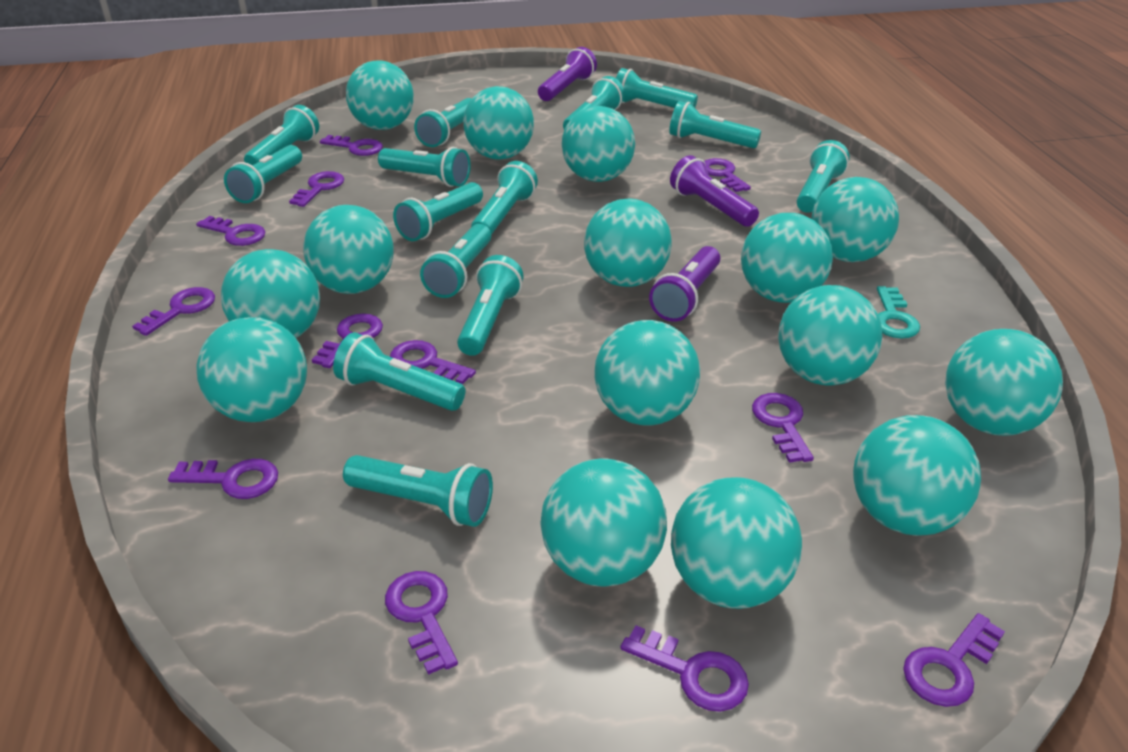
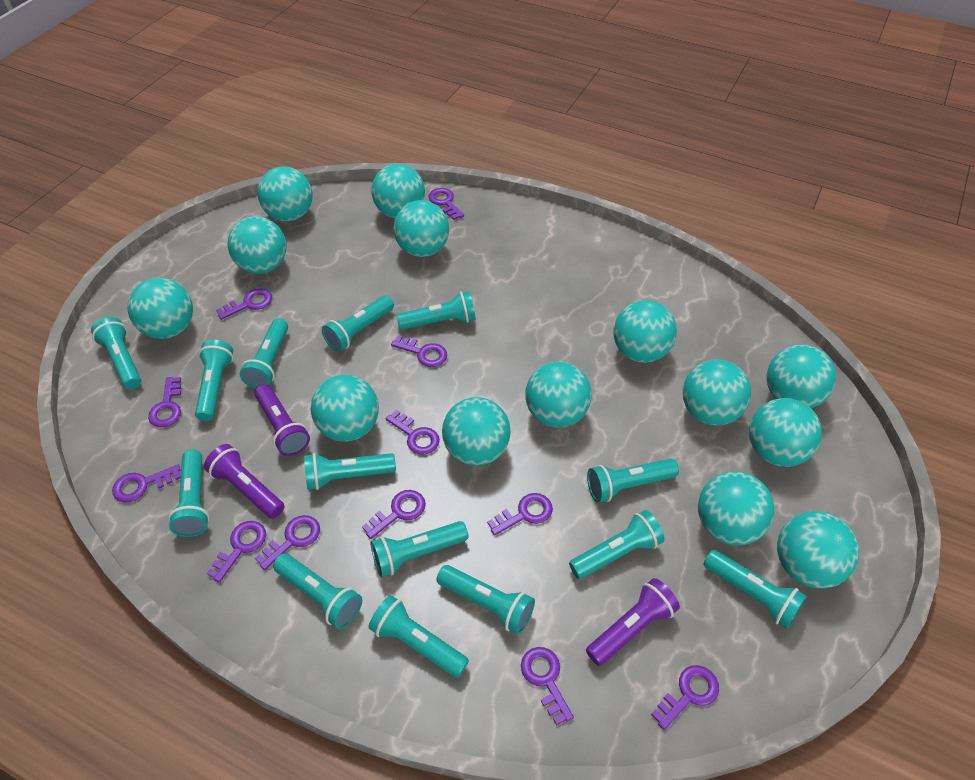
turquoise ball: [197,317,307,422] [221,249,320,338] [303,205,394,294] [346,60,414,130] [463,86,534,160] [540,459,667,587] [562,106,635,182] [584,199,672,287] [594,320,700,426] [671,477,802,609] [741,213,833,303] [778,285,882,386] [812,177,899,262] [853,415,981,536] [945,329,1063,436] = 15 -> [127,278,193,339] [227,216,286,274] [257,166,312,221] [311,375,379,442] [371,164,425,218] [393,200,449,257] [442,397,511,466] [525,361,592,428] [613,300,677,363] [683,359,751,426] [698,471,775,546] [749,398,822,467] [766,345,836,408] [777,511,859,588] = 14
turquoise key: [877,286,920,338] = 1 -> none = 0

